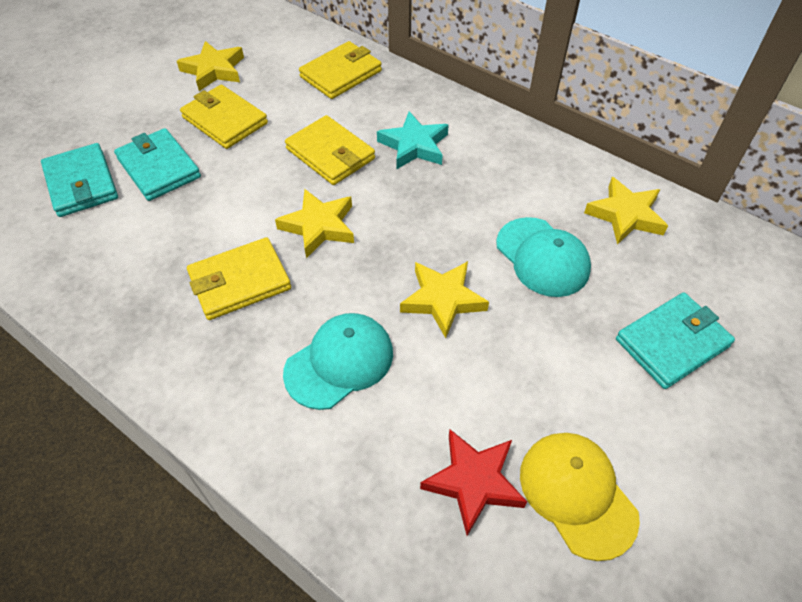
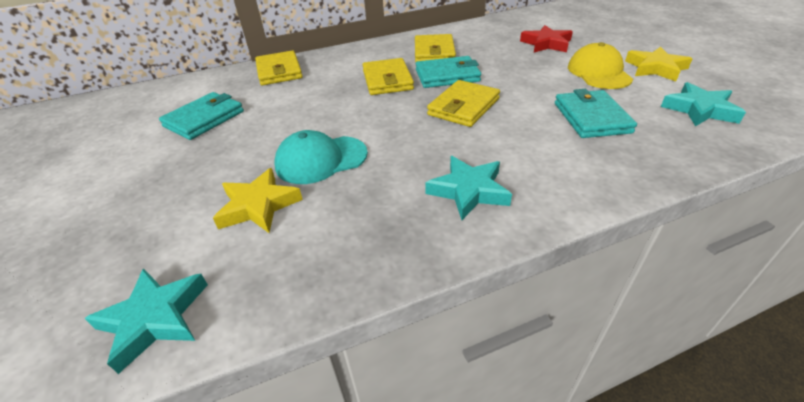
turquoise cap: [283,313,393,410] [496,217,591,297] = 2 -> [274,130,368,184] = 1
turquoise star: [377,111,449,169] = 1 -> [84,268,208,374] [425,156,512,220] [661,82,746,126] = 3
yellow star: [177,41,244,91] [275,189,354,258] [400,261,489,338] [584,177,668,245] = 4 -> [213,168,303,233] [625,47,692,82] = 2

